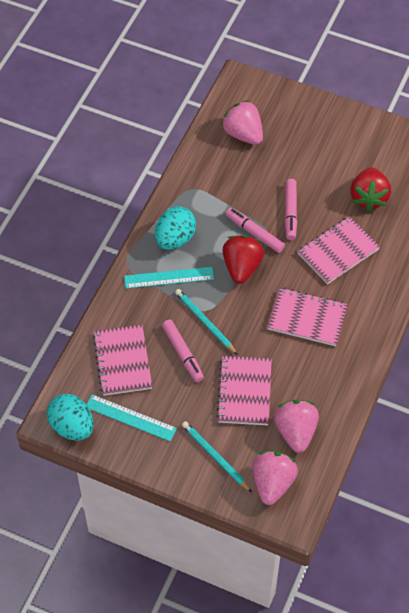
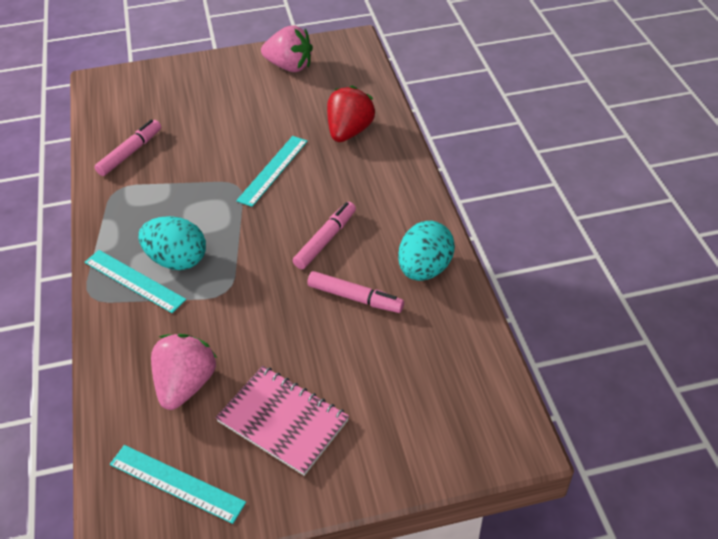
pink notebook: [93,324,152,396] [216,356,272,425] [267,288,348,346] [297,216,380,284] = 4 -> [215,366,349,476] = 1
pink strawberry: [221,100,263,145] [252,451,298,505] [274,400,319,453] = 3 -> [151,334,217,410] [261,25,313,72] = 2
red strawberry: [222,235,264,284] [350,167,391,211] = 2 -> [327,86,375,142] = 1
turquoise pencil: [175,289,238,355] [182,421,252,492] = 2 -> none = 0
turquoise ruler: [86,394,177,441] [124,267,214,289] = 2 -> [85,250,186,313] [110,445,246,524] [236,136,308,207] = 3

